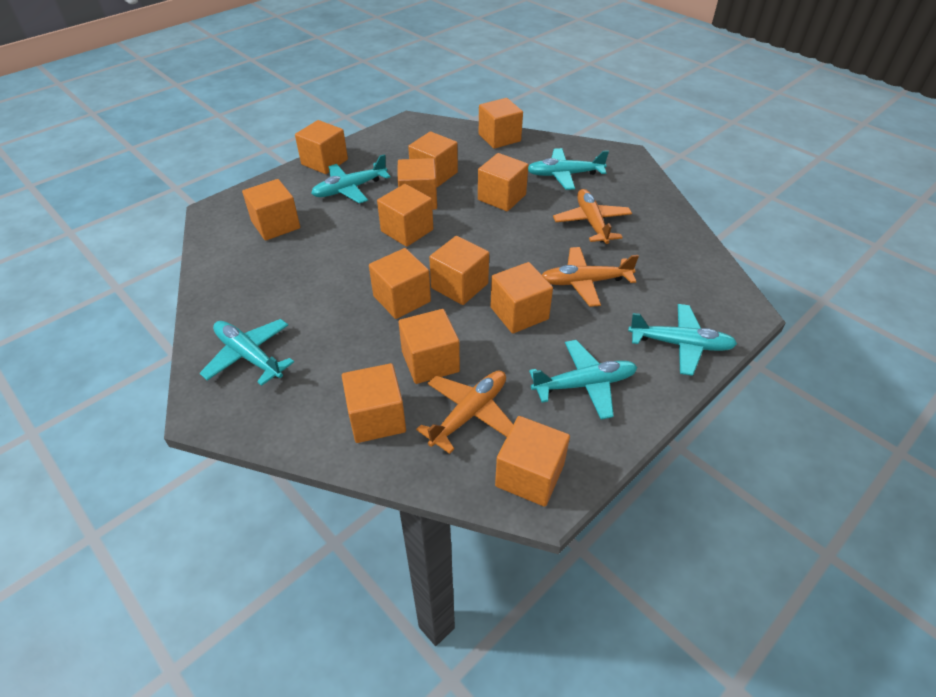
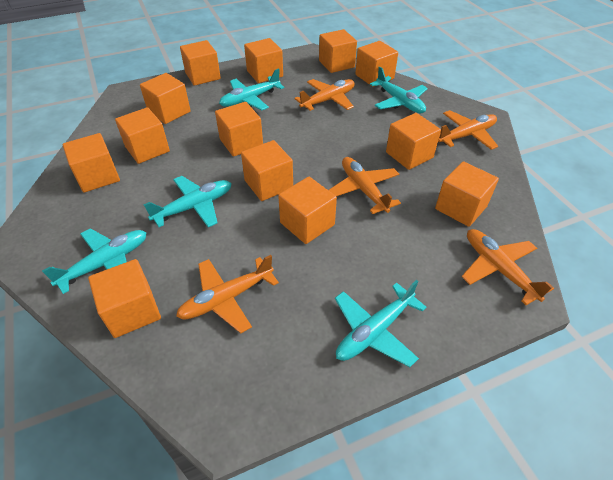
orange plane: [416,370,513,454] [542,247,639,307] [553,189,632,244] = 3 -> [176,255,279,333] [294,79,355,111] [329,157,401,214] [438,110,498,150] [462,229,554,305] = 5

